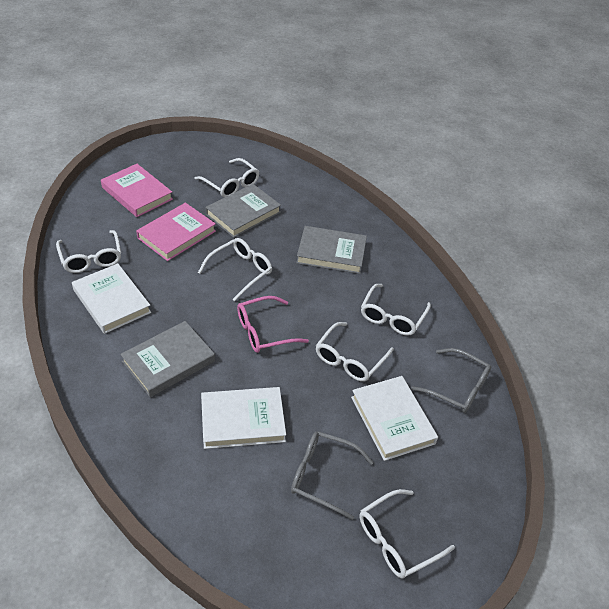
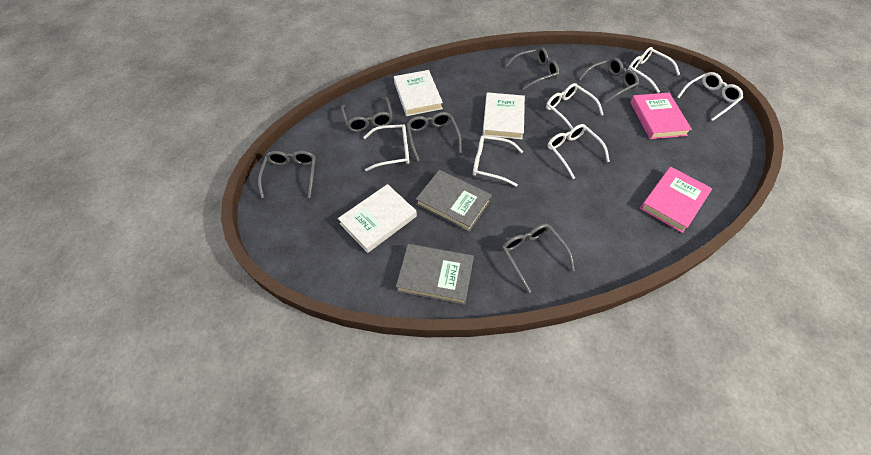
grey book: [120,321,215,397] [206,184,281,238] [296,226,367,274] = 3 -> [396,244,474,305] [416,170,492,232] = 2
grey glasses: [291,431,373,520] [411,348,491,413] = 2 -> [258,151,316,198] [341,97,393,132] [406,112,462,161] [502,224,575,293] [505,47,559,90] [579,58,639,103] = 6
pink glasses: [237,296,309,353] = 1 -> none = 0

